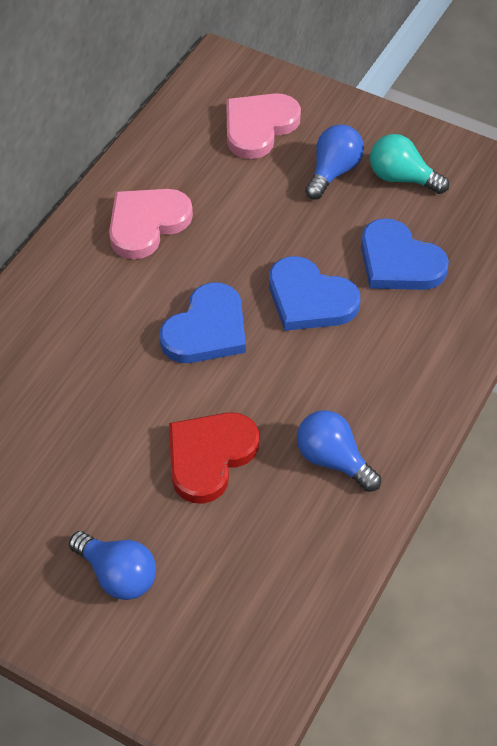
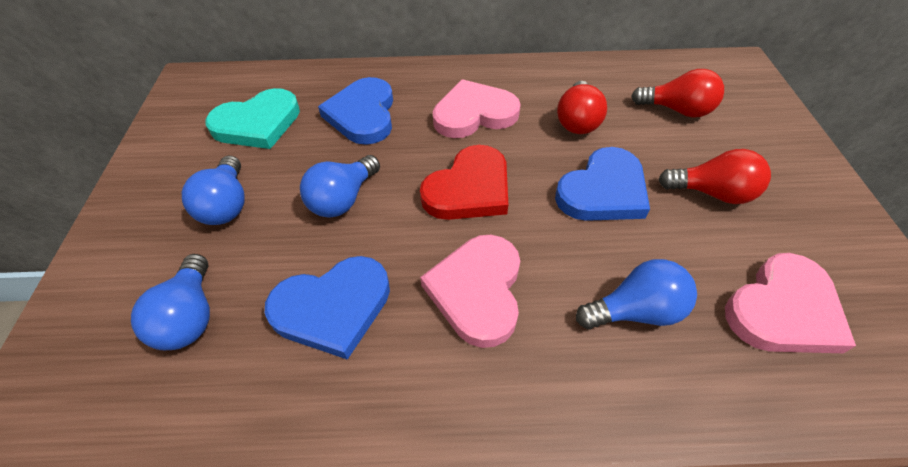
blue light bulb: [69,531,156,600] [297,410,381,492] [305,125,364,200] = 3 -> [131,254,210,350] [182,156,245,225] [300,155,380,218] [576,259,697,329] = 4
pink heart: [109,189,193,259] [226,93,301,159] = 2 -> [420,235,520,348] [433,79,521,138] [725,253,856,353] = 3
red light bulb: none = 0 -> [557,81,607,134] [631,69,724,118] [658,149,771,204] = 3
turquoise heart: none = 0 -> [205,88,300,149] = 1
turquoise light bulb: [370,134,449,194] = 1 -> none = 0

